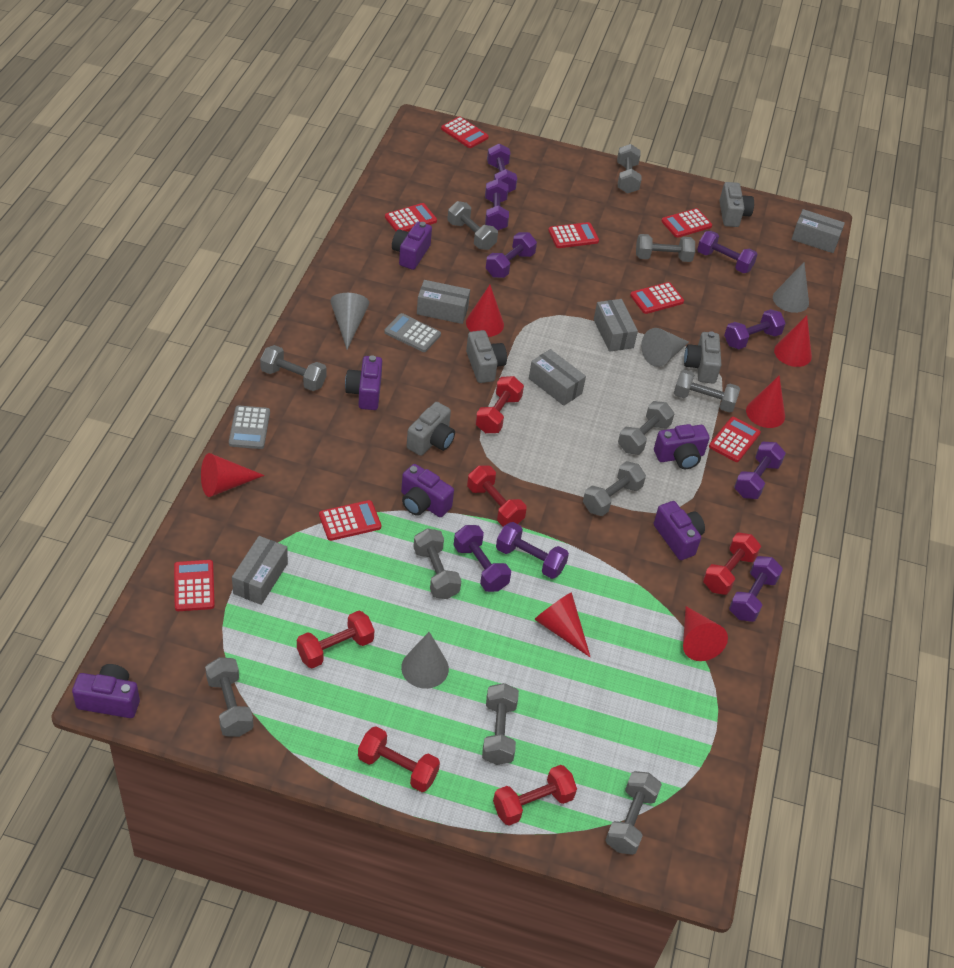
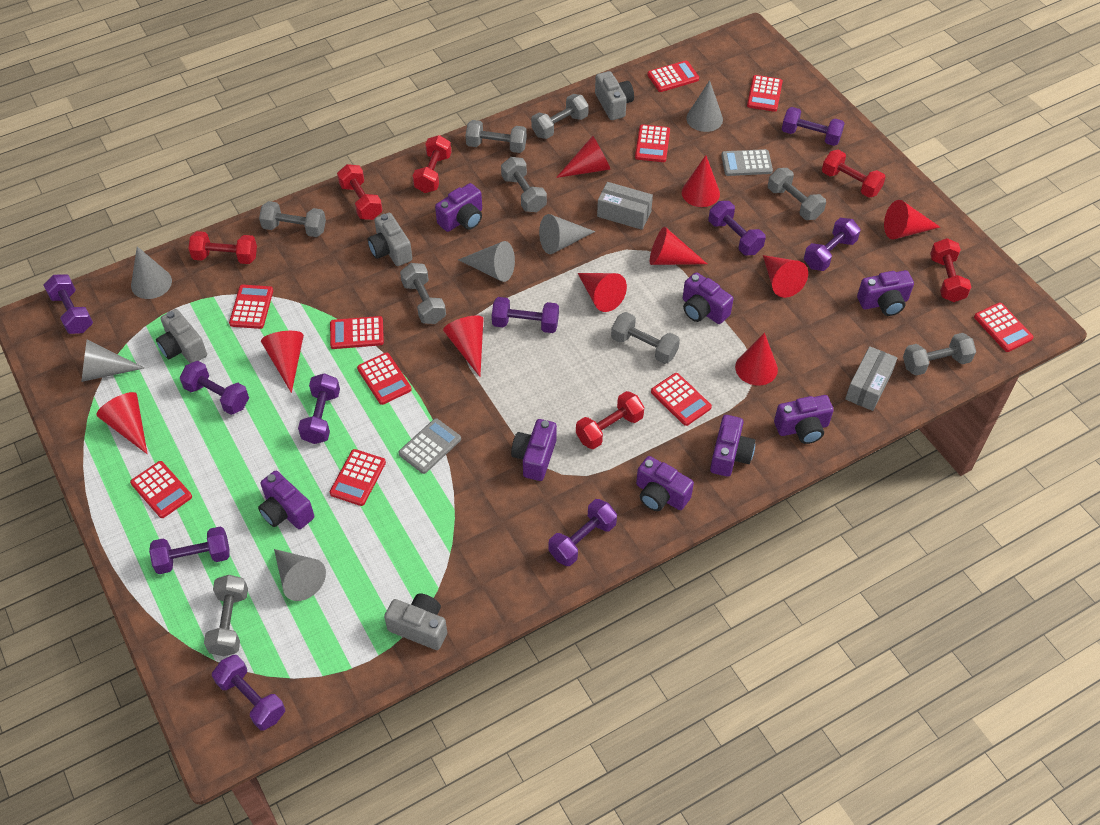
grey box: [232,536,288,605] [417,280,470,324] [529,349,586,406] [594,299,638,352] [792,209,845,253] = 5 -> [597,182,653,230] [845,346,897,411] = 2
grey cone: [330,293,369,349] [401,632,449,689] [641,328,689,367] [773,262,809,313] = 4 -> [81,340,144,382] [131,246,172,299] [274,549,326,601] [458,241,515,282] [539,214,595,254] [686,80,723,132] = 6
grey dumbbell: [205,657,254,737] [260,345,327,391] [413,528,461,599] [448,201,498,250] [482,683,519,765] [583,461,646,516] [605,771,662,855] [617,144,642,194] [618,401,674,455] [636,234,695,262] [674,370,740,413] = 11 -> [204,575,248,656] [259,201,326,237] [400,263,446,324] [465,120,527,153] [501,157,547,212] [531,94,589,139] [611,312,680,364] [768,168,826,220] [903,333,976,376] = 9
purple camera: [72,664,140,718] [345,355,382,410] [392,221,432,270] [401,464,454,517] [654,424,710,469] [654,501,705,560] = 6 -> [258,471,314,529] [435,183,482,232] [511,419,557,481] [636,456,694,511] [683,272,734,324] [710,415,755,477] [774,395,834,444] [857,270,914,316] = 8
purple dumbbell: [453,525,511,592] [485,179,509,230] [486,232,537,278] [487,144,517,193] [496,522,569,579] [697,231,758,273] [724,309,786,349] [729,556,783,622] [734,442,786,499] = 9 -> [44,274,93,334] [149,527,230,574] [180,361,249,415] [212,655,285,730] [298,373,340,444] [492,297,559,333] [548,499,617,566] [709,201,766,255] [782,107,845,146] [804,218,861,271] = 10
red calculator: [174,560,215,611] [319,500,381,541] [385,203,437,232] [441,117,489,148] [548,222,599,248] [630,282,684,314] [661,208,712,238] [709,417,761,462] = 8 -> [130,461,192,518] [229,285,273,329] [330,316,384,349] [330,449,386,506] [357,352,412,405] [635,124,670,162] [647,60,699,92] [651,373,712,426] [747,75,783,112] [974,302,1034,352] = 10
red cone: [201,453,265,497] [466,285,504,337] [534,592,591,658] [683,606,728,661] [746,375,785,428] [774,315,812,367] = 6 -> [96,392,148,454] [261,331,304,393] [443,315,484,377] [556,136,611,178] [578,273,627,312] [650,227,707,265] [682,155,720,207] [735,333,778,386] [763,255,808,298] [884,200,940,239] = 10

